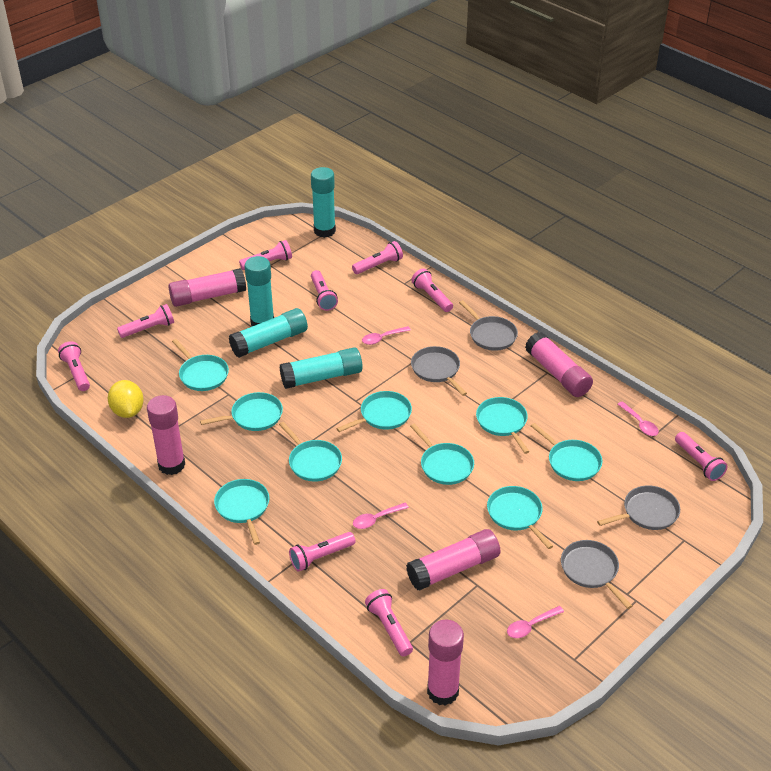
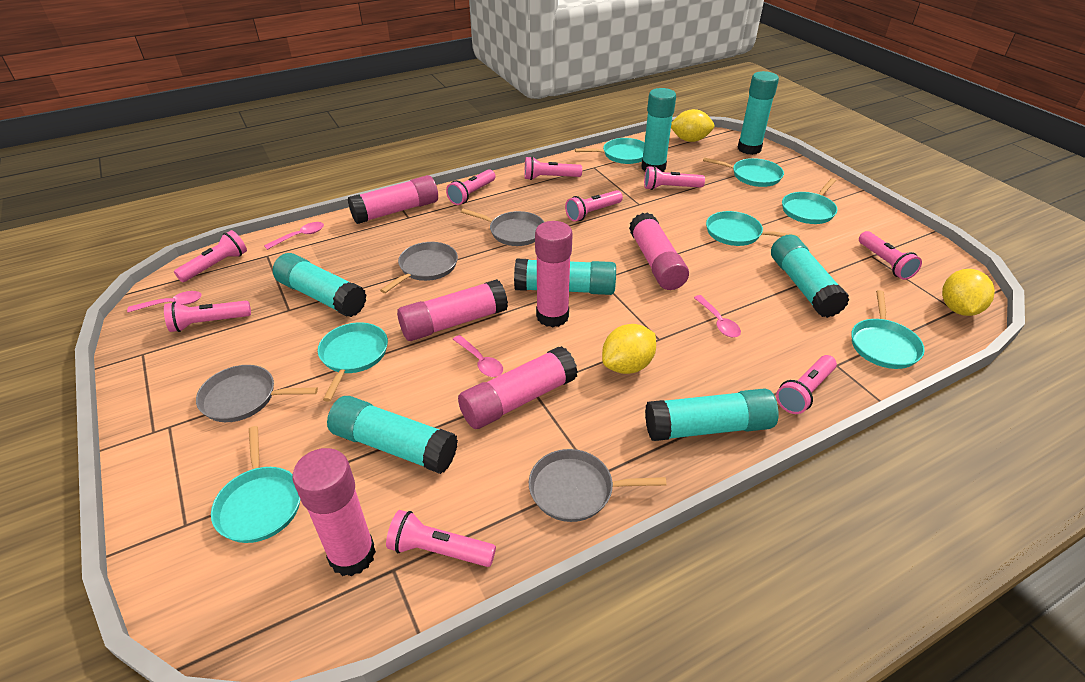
pink glue stick: [147,395,185,475] [168,268,246,307] [406,529,500,591] [427,620,464,706] [525,332,593,397] = 5 -> [292,448,376,576] [348,175,438,224] [397,279,508,341] [458,346,578,429] [535,221,573,327] [629,212,689,290] = 6
turquoise glue stick: [229,308,308,358] [245,256,274,326] [279,347,363,389] [311,167,336,238] = 4 -> [273,253,367,317] [327,396,458,474] [514,258,616,295] [641,88,676,172] [645,389,778,441] [738,71,779,155] [771,234,850,318] = 7
turquoise pan: [172,339,229,391] [200,392,283,431] [214,479,269,545] [279,422,342,482] [336,391,412,432] [410,424,474,485] [476,397,530,454] [487,486,553,549] [531,423,602,481] = 9 -> [211,426,301,543] [318,322,388,402] [575,138,645,164] [703,157,784,187] [706,211,800,246] [782,178,837,224] [851,290,925,369] = 7
yellow lemon: [108,380,144,418] = 1 -> [602,324,656,374] [671,109,714,142] [942,269,995,316] = 3

